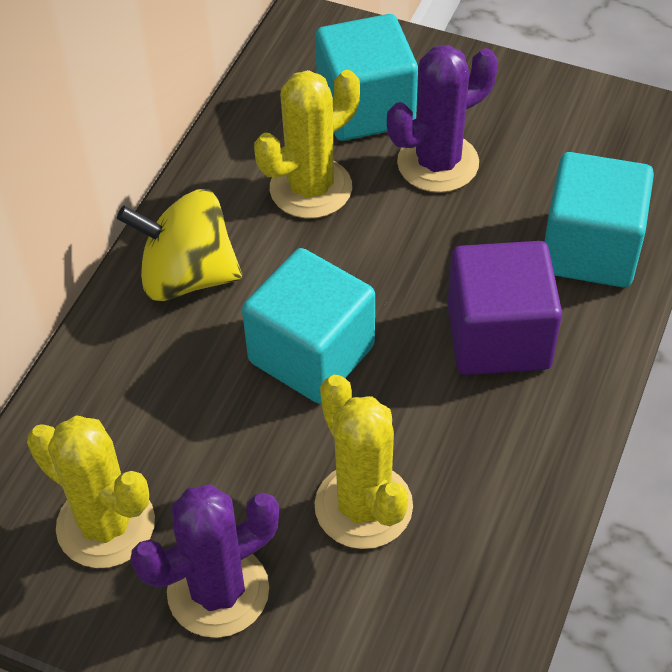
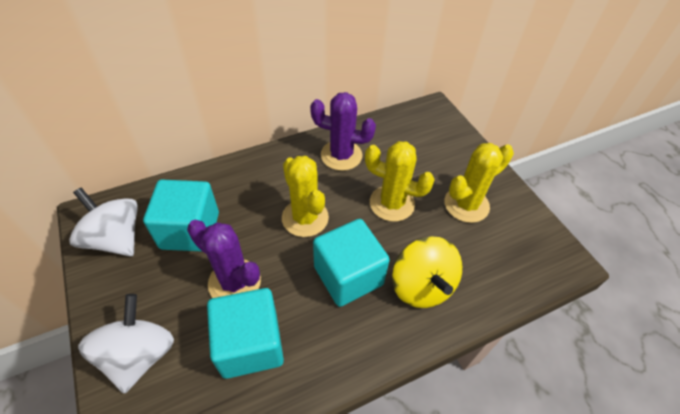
purple cube: [448,241,562,375] = 1 -> none = 0
white spinning top: none = 0 -> [69,188,138,256] [78,294,174,394] = 2

